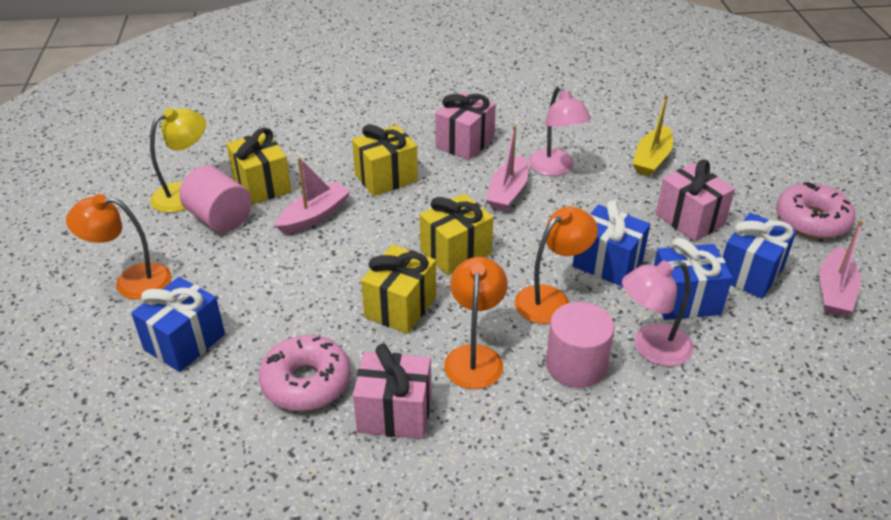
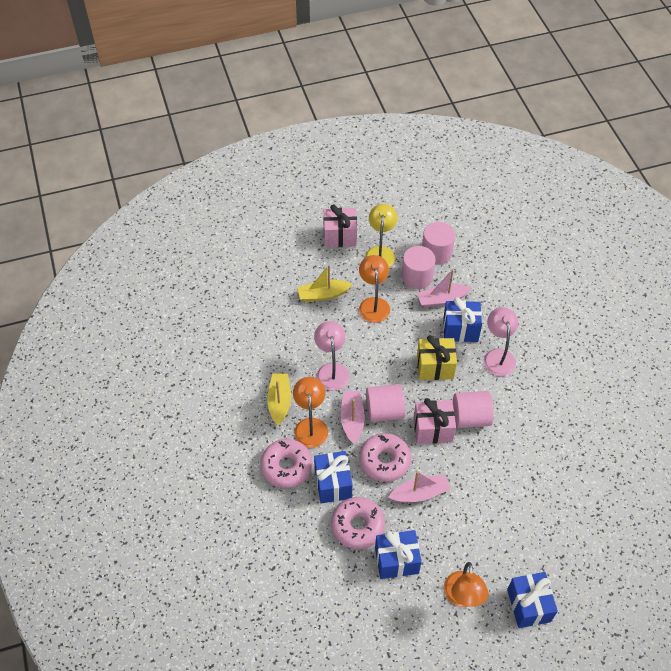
pink cylinder: [179,166,252,233] [546,302,614,388] = 2 -> [366,384,405,422] [401,246,435,289] [422,222,455,265] [453,391,494,428] = 4
pink donut: [259,335,351,411] [776,182,856,239] = 2 -> [260,439,312,488] [331,497,385,549] [359,433,411,482] = 3
pink gift: [353,344,431,439] [435,92,496,160] [656,160,735,242] = 3 -> [324,204,357,247] [414,398,456,444] = 2
yellow boat: [633,94,673,176] = 1 -> [267,374,291,426] [297,265,353,302] = 2
yellow gift: [226,128,291,205] [352,124,418,196] [361,245,436,334] [420,194,493,275] = 4 -> [417,335,457,380] = 1

